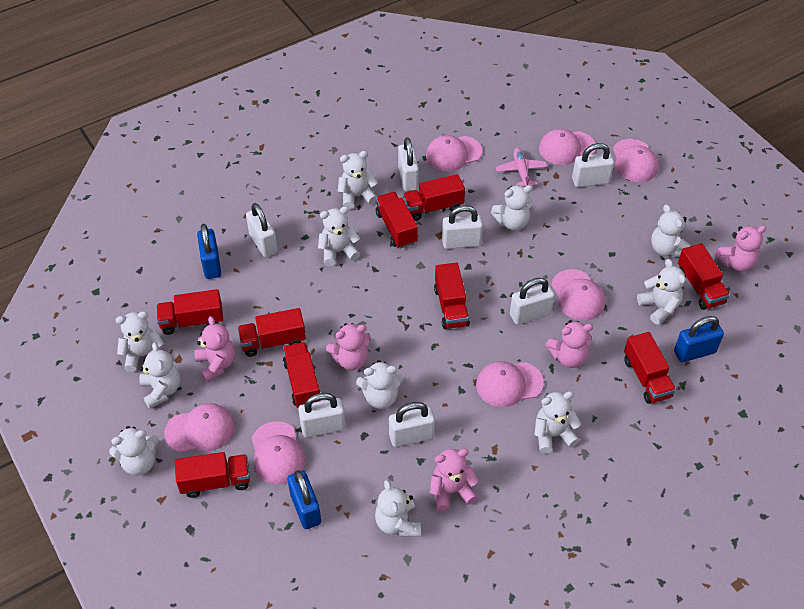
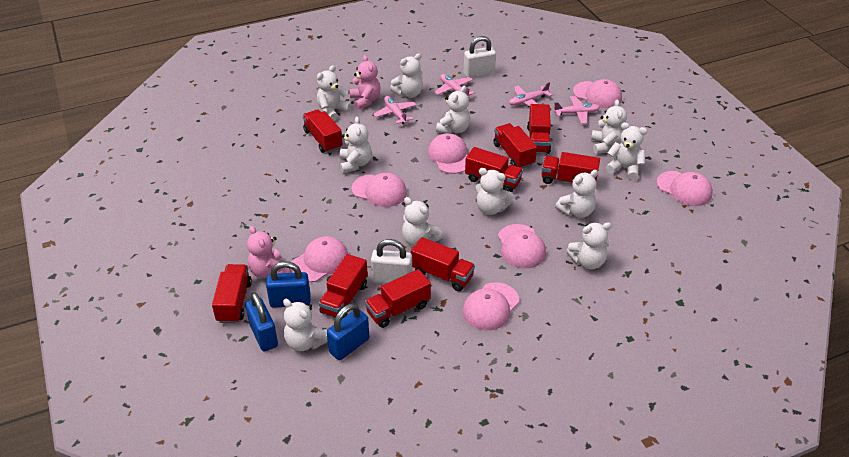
pink plane: [496,148,548,187] = 1 -> [373,96,416,124] [434,74,475,98] [509,82,552,107] [553,96,600,124] = 4
pink teddy bear: [195,316,235,383] [326,323,371,371] [430,449,479,511] [546,320,593,368] [714,225,767,271] = 5 -> [247,226,290,278] [349,55,381,110] = 2
white padlock: [246,203,278,257] [298,393,346,437] [389,402,435,447] [398,137,419,191] [442,205,483,249] [510,278,555,325] [572,143,614,187] = 7 -> [371,239,412,284] [464,36,496,78] = 2

